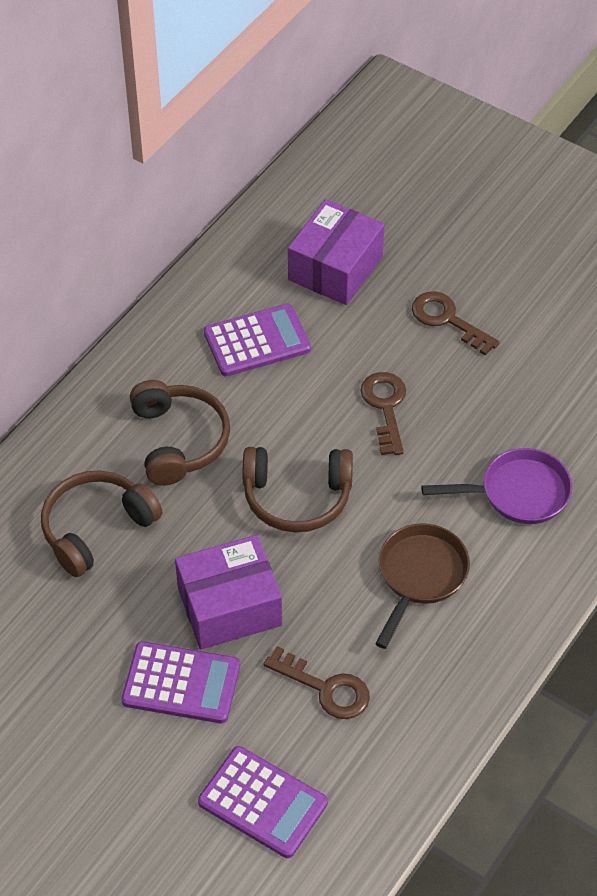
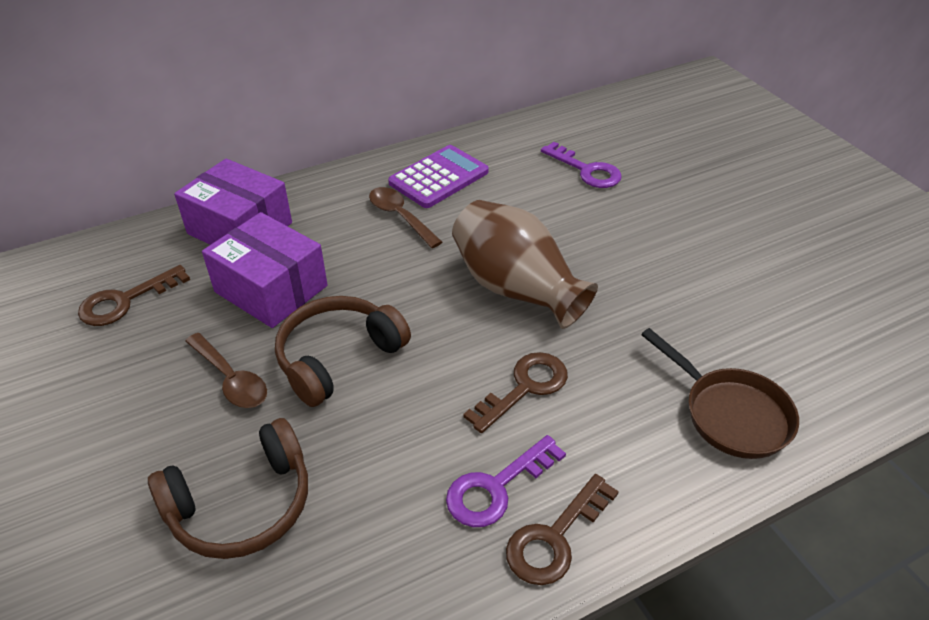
brown headphones: [41,470,162,577] [130,380,230,486] [243,447,353,533] = 3 -> [148,418,308,559] [275,296,411,407] = 2
brown spoon: none = 0 -> [185,333,267,408] [369,187,442,248] = 2
brown vase: none = 0 -> [452,200,598,329] = 1
purple calculator: [122,641,240,723] [198,746,328,858] [204,304,311,376] = 3 -> [388,145,489,208] = 1
purple key: none = 0 -> [446,435,566,527] [541,142,622,188] = 2
purple pan: [421,448,573,524] = 1 -> none = 0

